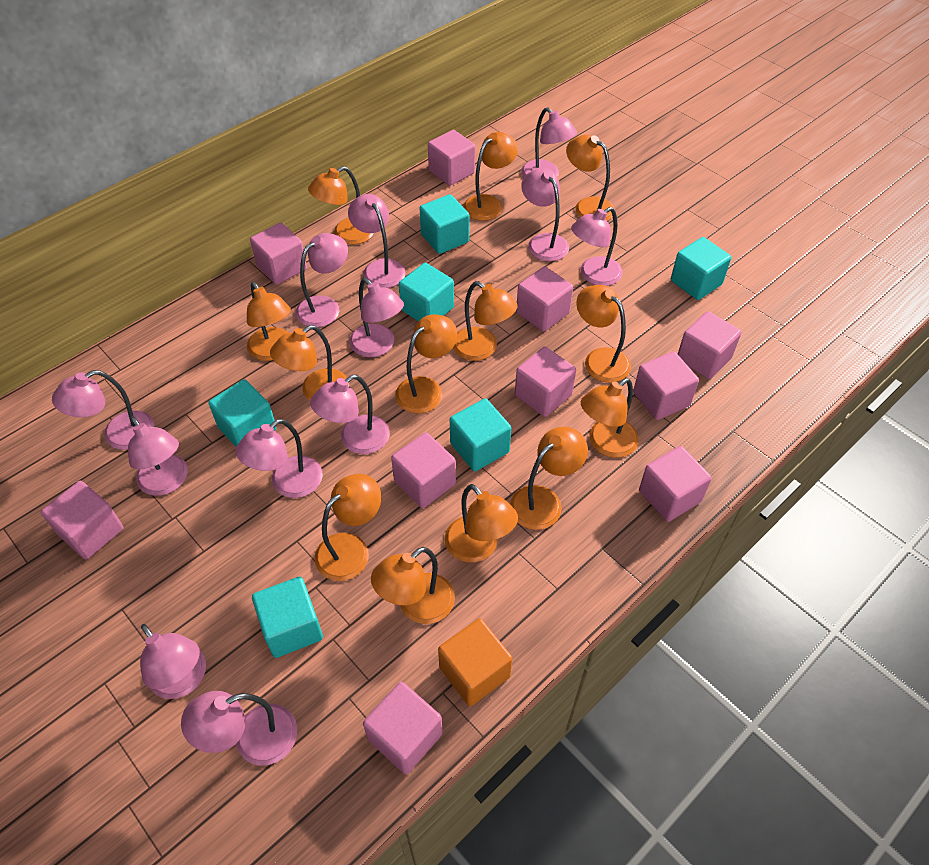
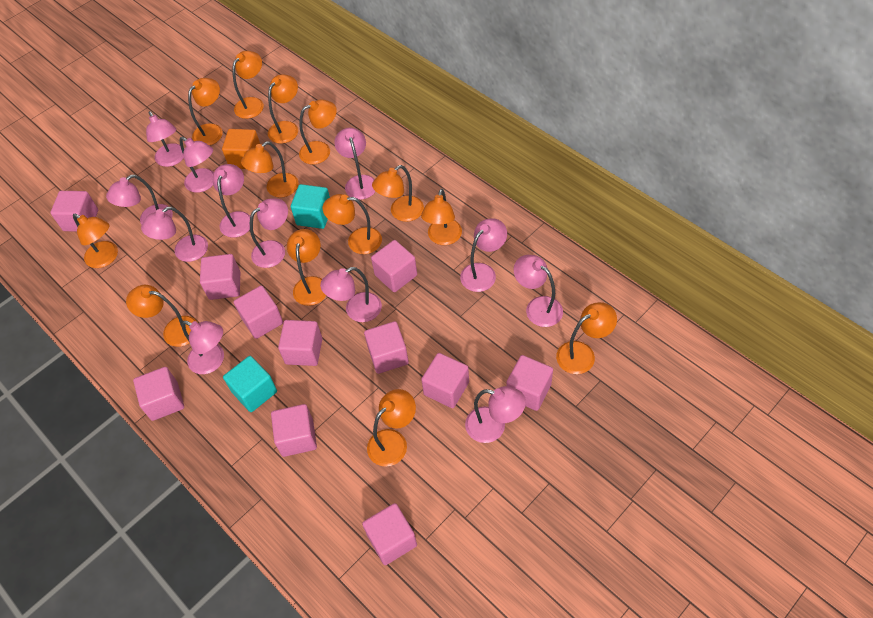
pink cube: [41,481,124,560] [250,223,307,285] [363,682,443,774] [391,432,456,508] [428,130,475,186] [515,347,576,417] [516,267,573,332] [633,351,699,420] [639,446,712,522] [678,311,742,379] = 10 -> [50,191,98,232] [133,367,184,421] [200,254,240,300] [234,286,283,339] [271,404,317,457] [278,320,322,366] [362,503,417,565] [364,321,409,374] [371,240,417,292] [421,353,469,408] [506,355,553,411] = 11
turquoise cube: [208,379,277,447] [252,577,323,658] [399,263,454,321] [420,194,469,254] [450,398,511,471] [671,237,731,300] = 6 -> [223,356,277,412] [291,184,330,229] = 2

